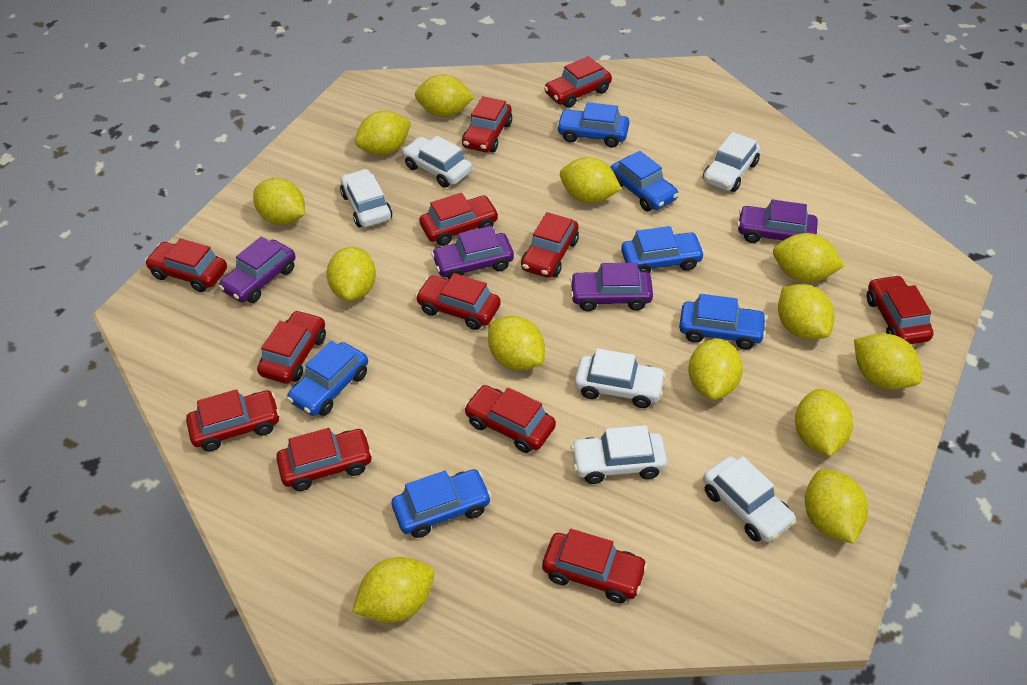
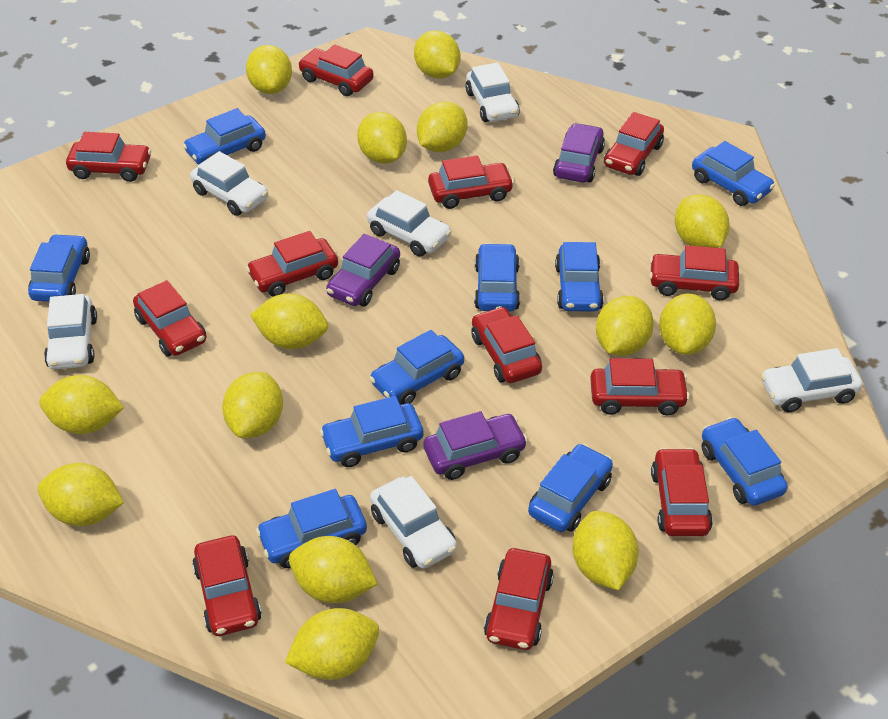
blue car: [287,341,368,416] [392,469,492,538] [556,102,629,147] [610,151,679,211] [621,226,705,273] [679,294,767,349] = 6 -> [28,234,90,302] [183,108,266,164] [256,489,367,568] [320,396,423,467] [369,330,464,405] [474,243,520,312] [528,444,613,532] [555,242,604,312] [692,141,775,206] [702,417,788,506] = 10
purple car: [219,236,296,303] [431,226,514,280] [570,263,653,311] [737,200,818,243] = 4 -> [326,234,400,306] [423,411,528,480] [553,123,605,182] = 3
yellow lemon: [253,178,305,225] [326,247,376,301] [352,557,434,623] [355,111,411,155] [415,74,474,117] [488,316,545,370] [560,157,621,203] [688,338,743,400] [773,233,844,282] [778,284,834,339] [795,389,853,456] [805,469,868,544] [854,333,922,389] = 13 -> [38,463,124,526] [39,375,124,434] [222,372,283,438] [246,45,292,94] [250,293,328,349] [285,608,379,680] [289,536,377,603] [357,112,407,164] [414,30,461,79] [417,102,467,152] [572,511,639,590] [596,296,654,356] [659,294,716,355] [675,194,730,248] = 14

